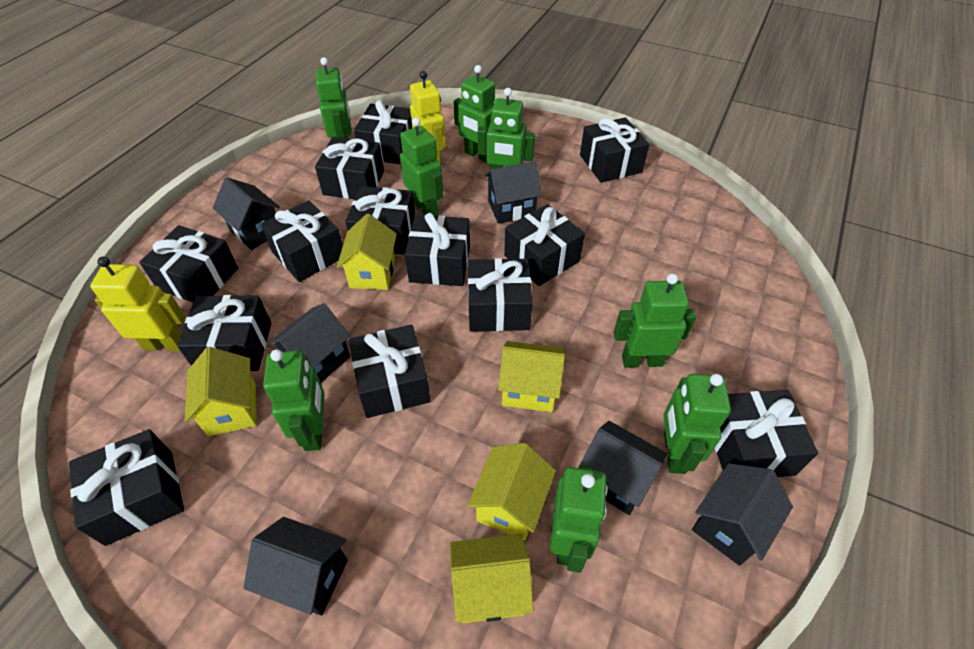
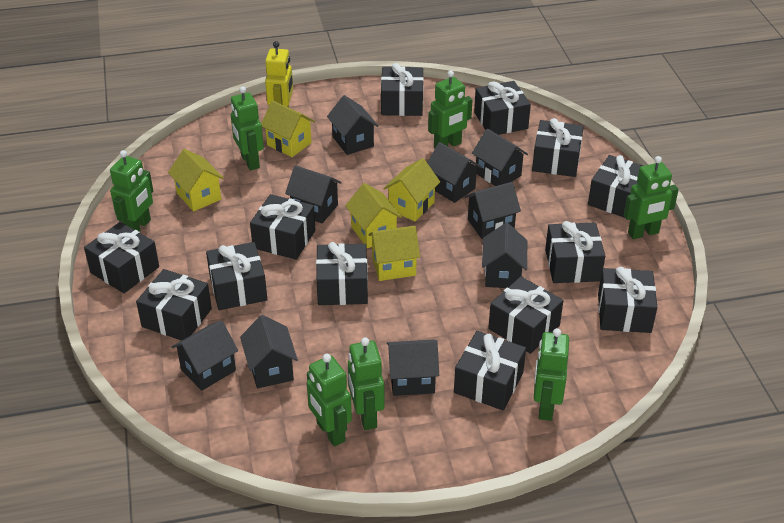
black house: [213,177,280,250] [244,517,348,616] [268,303,351,383] [484,161,542,224] [580,421,668,515] [692,463,793,566] = 6 -> [172,320,238,391] [240,315,298,389] [285,165,342,223] [327,95,378,155] [387,340,439,396] [427,142,482,203] [465,182,521,239] [472,129,528,186] [482,223,527,288] = 9
green robot: [263,349,325,451] [316,57,351,139] [400,118,444,216] [454,65,495,163] [478,88,535,169] [550,465,608,573] [613,274,696,368] [663,374,731,474] = 8 -> [110,150,153,232] [231,86,264,171] [307,354,352,446] [348,337,385,430] [428,71,472,148] [534,328,569,421] [624,156,679,239] = 7
yellow robot: [90,257,185,351] [410,71,446,163] = 2 -> [265,41,293,107] = 1

